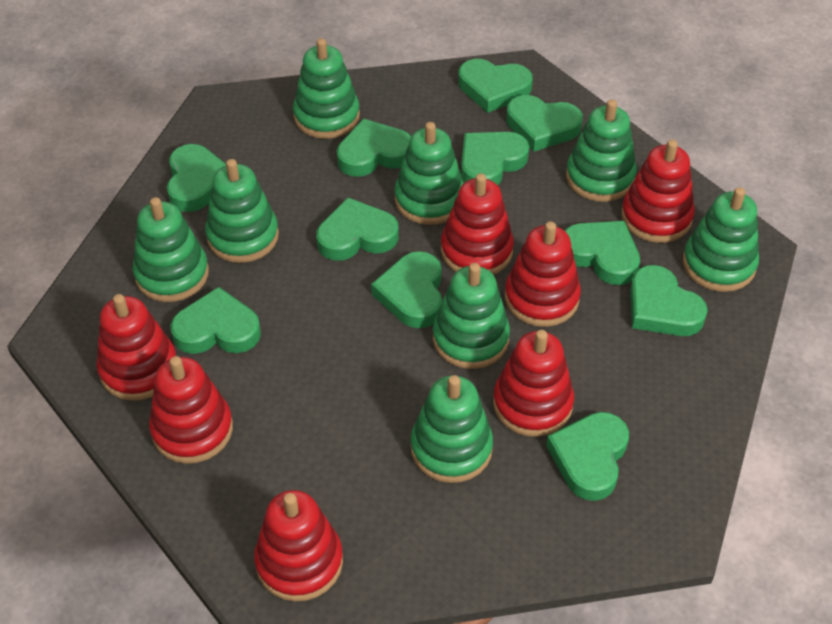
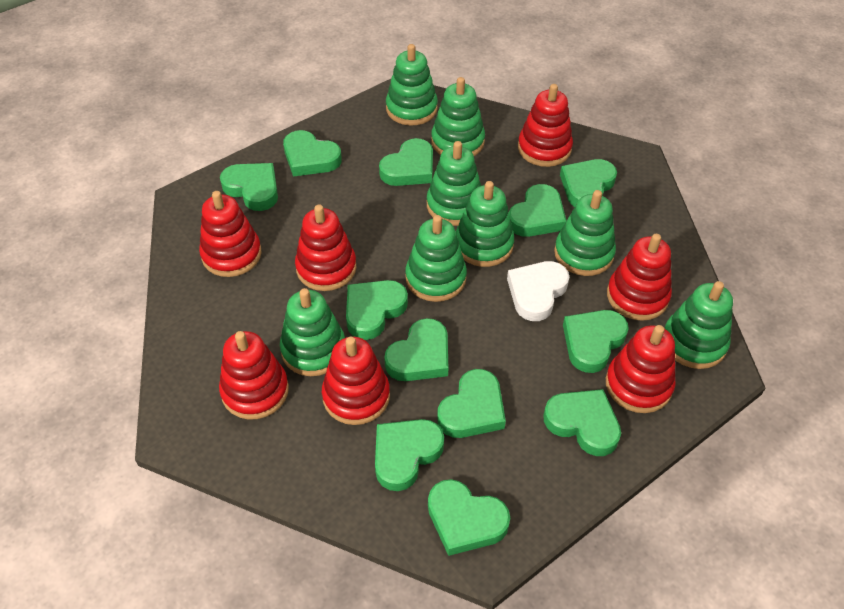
green heart: [167,144,226,212] [170,287,261,354] [316,198,399,261] [337,119,411,177] [371,251,442,328] [458,59,533,113] [461,132,529,185] [506,95,583,152] [546,412,629,501] [564,221,640,285] [630,265,708,336] = 11 -> [220,163,278,211] [283,130,342,177] [346,280,408,340] [375,419,444,491] [379,138,433,186] [384,318,448,381] [428,479,510,556] [437,369,506,438] [509,184,566,237] [543,389,621,456] [560,159,617,207] [563,310,629,373] = 12
white heart: none = 0 -> [507,261,569,321] = 1

